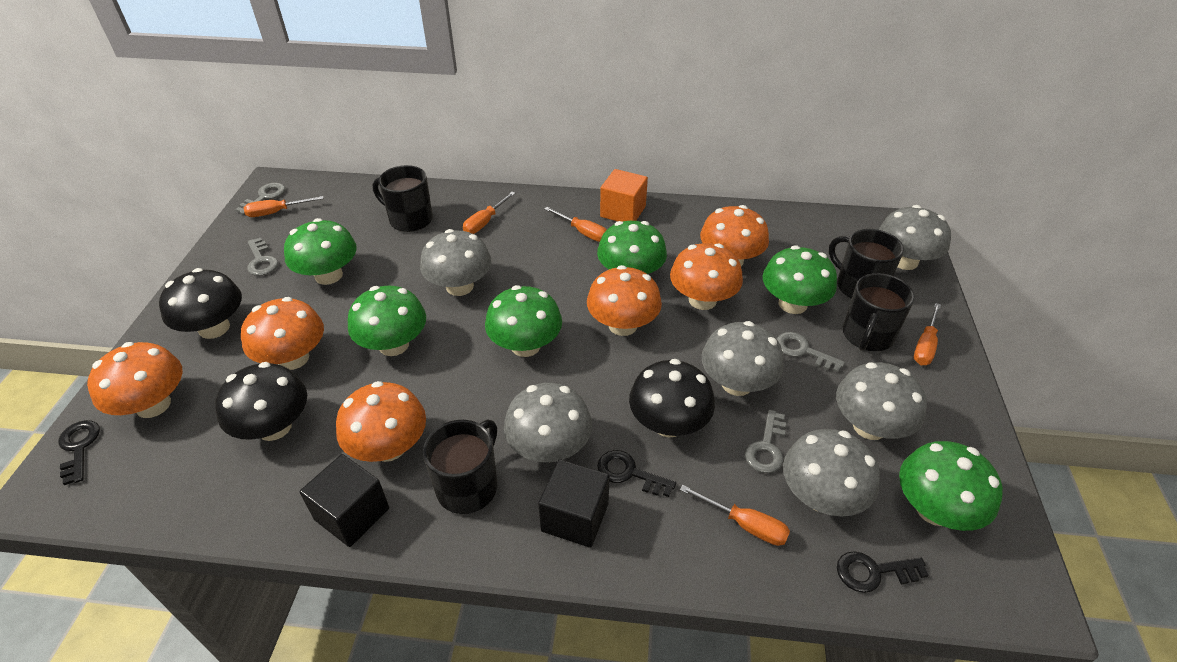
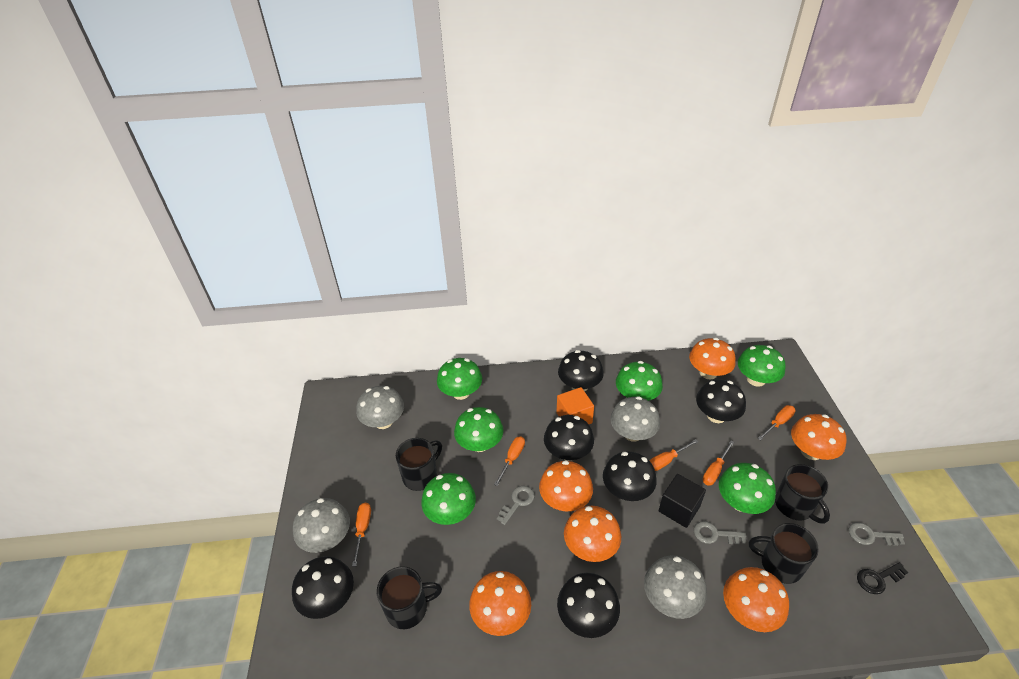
black cube: [299,454,389,547] [538,459,610,548] = 2 -> [659,474,706,528] = 1
black key: [58,420,100,485] [597,450,676,497] [837,551,929,593] = 3 -> [857,562,908,594] = 1
black mushroom: [159,268,242,339] [215,362,307,441] [629,359,715,438] = 3 -> [292,556,354,619] [544,415,594,461] [557,573,620,638] [558,350,604,391] [603,452,657,501] [696,379,746,423] = 6
grey key: [235,183,285,215] [247,238,278,276] [745,410,786,473] [777,332,845,373] = 4 -> [497,486,535,525] [694,521,746,544] [849,522,905,546] = 3
grey mushroom: [420,229,491,296] [504,383,592,462] [701,321,784,396] [783,429,880,516] [836,362,927,440] [879,205,951,270] = 6 -> [293,498,350,553] [356,386,404,429] [610,396,660,442] [644,555,707,619] = 4

